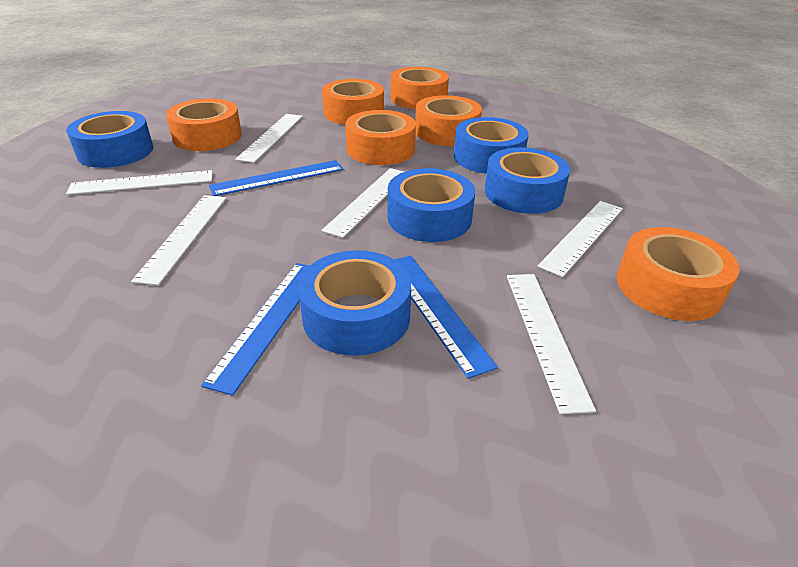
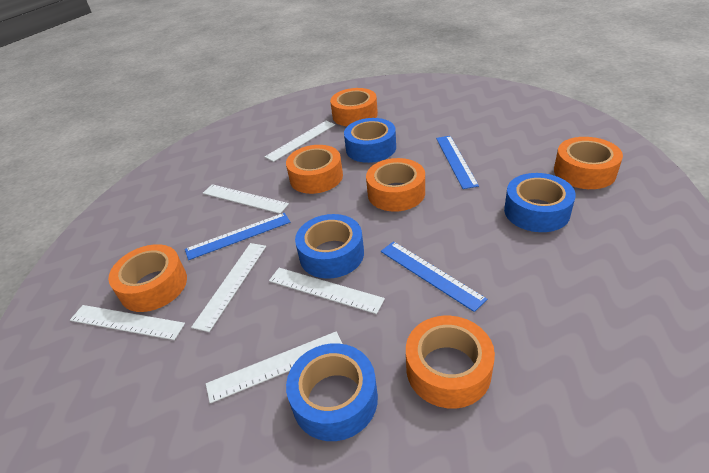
blue tape: [66,111,153,168] [298,250,411,356] [388,168,475,242] [454,117,529,174] [485,147,570,214] = 5 -> [286,343,378,441] [295,214,364,279] [344,118,396,163] [504,173,576,232] = 4

